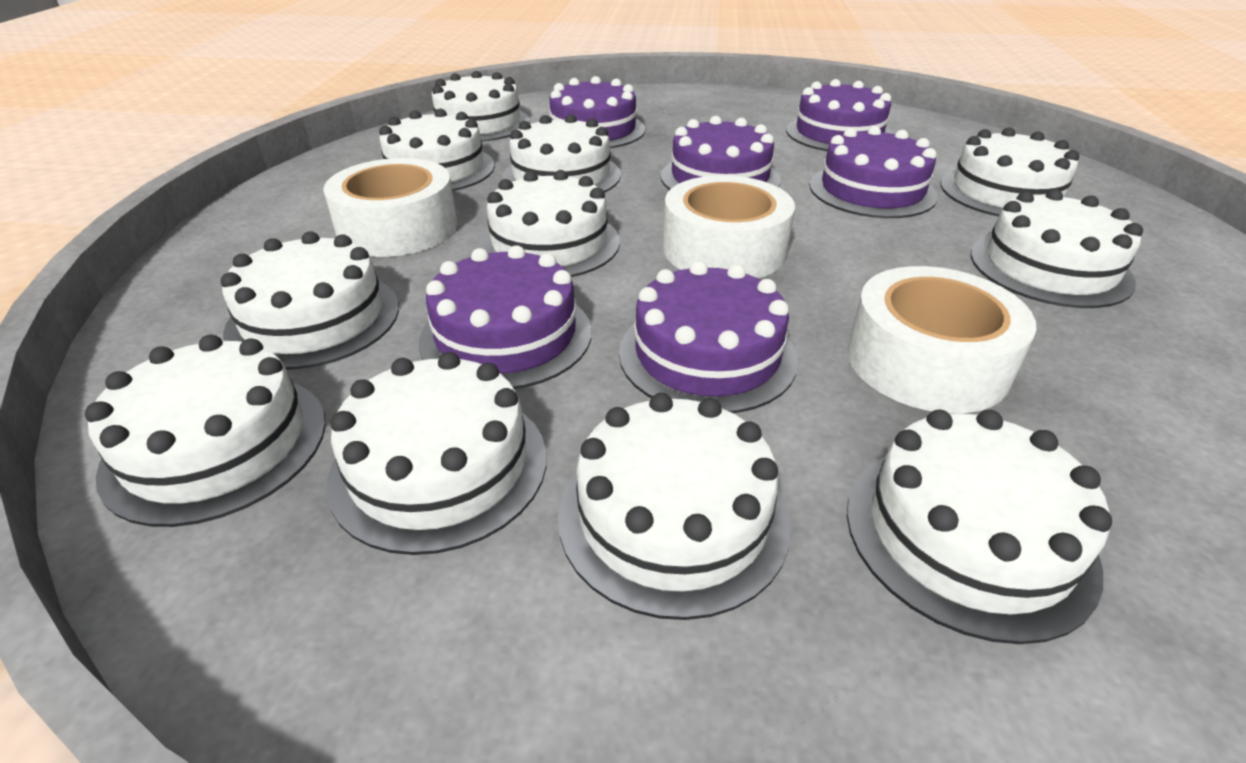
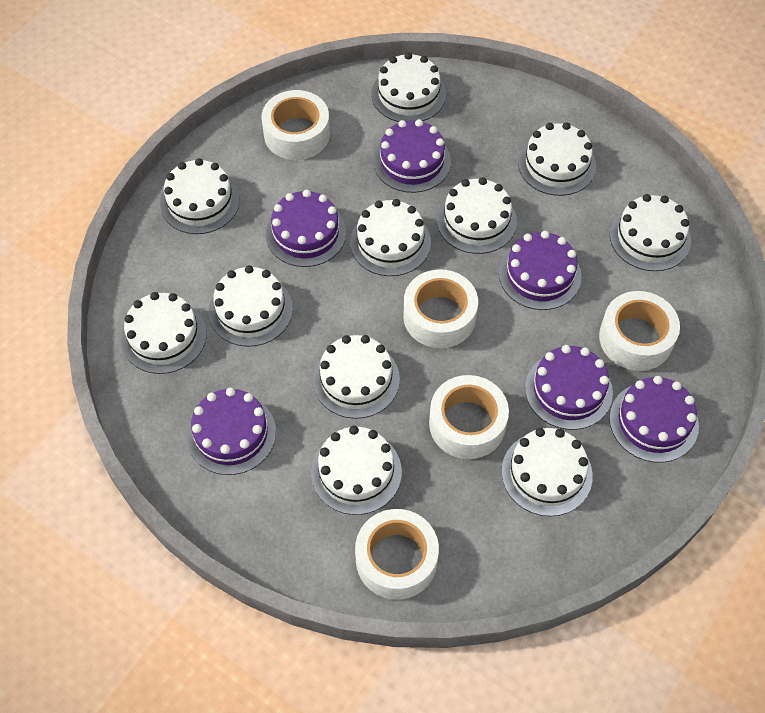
white tape: [323,158,457,257] [663,175,795,278] [847,266,1037,413] = 3 -> [262,90,330,160] [355,509,439,600] [403,269,478,348] [429,375,509,459] [599,291,680,371] = 5

